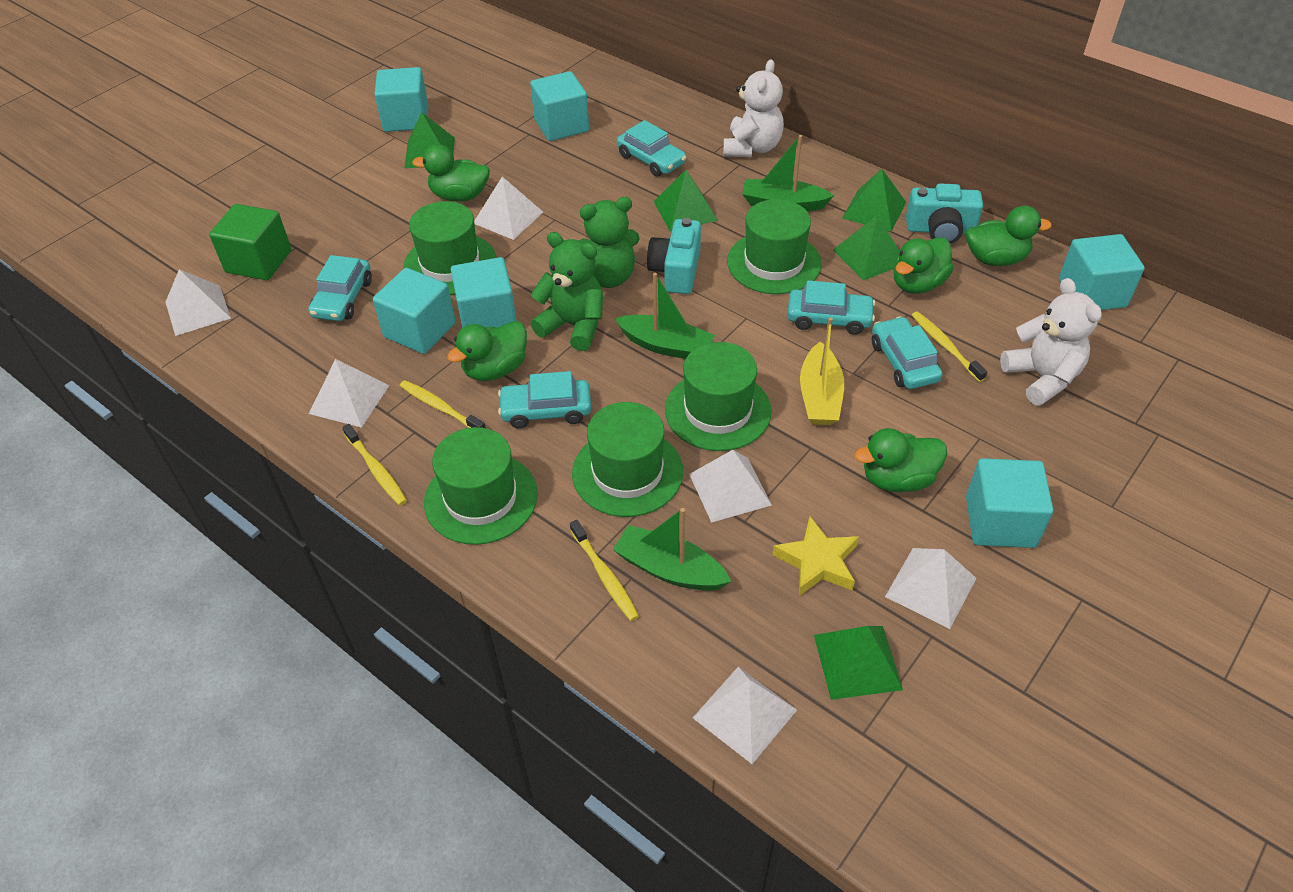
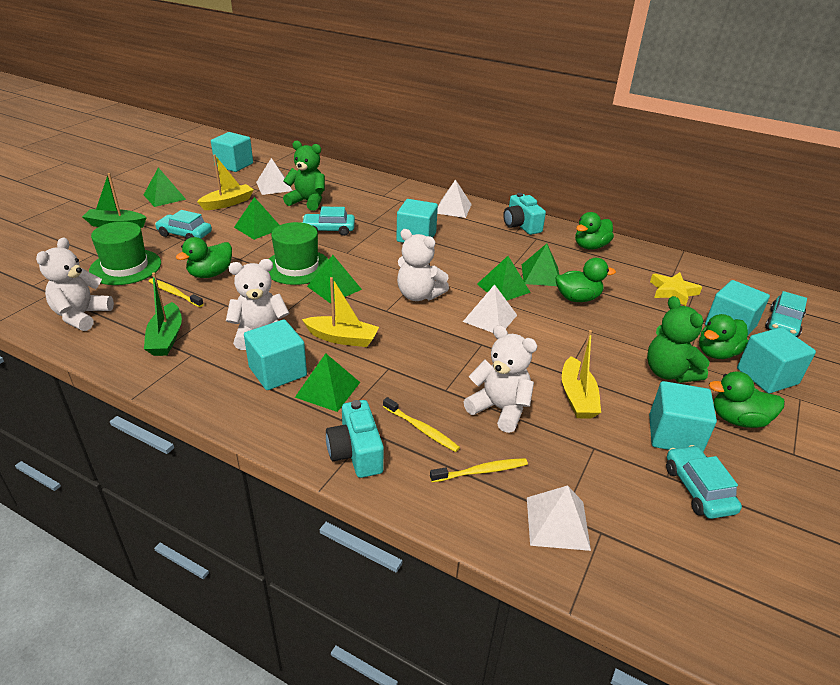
green boat: [613,508,732,591] [615,273,715,359] [742,135,834,211] = 3 -> [82,173,147,228] [144,273,182,356] = 2
green cube: [209,204,291,280] = 1 -> none = 0
green hat: [403,201,497,295] [424,427,538,545] [572,402,683,517] [665,342,772,451] [727,199,822,294] = 5 -> [89,221,161,285] [268,222,329,285] = 2
green pyramid: [404,112,455,168] [654,170,718,232] [814,626,903,700] [833,215,900,281] [842,169,906,232] = 5 -> [144,167,186,207] [234,197,280,240] [295,353,360,412] [307,255,362,303] [477,256,531,300] [522,243,559,286] = 6
turquoise car: [308,255,372,321] [498,371,591,429] [617,120,687,177] [787,280,875,335] [872,316,942,389] = 5 -> [155,210,212,240] [301,207,355,236] [666,445,742,519] [765,291,807,338] = 4
white pyramid: [165,269,231,336] [309,359,390,428] [474,177,543,240] [689,450,772,523] [693,667,797,764] [885,548,976,629] = 6 -> [256,158,293,195] [437,179,472,218] [463,284,517,333] [527,485,591,551] = 4
white teddy bear: [723,59,784,157] [1000,278,1102,406] = 2 -> [36,238,114,331] [226,259,289,350] [397,229,449,301] [464,325,537,433] = 4
yellow boat: [800,317,844,425] = 1 -> [197,155,254,210] [302,277,379,347] [562,330,601,419] = 3
yellow toothbrush: [342,424,407,505] [400,380,486,428] [570,520,639,621] [912,311,987,382] = 4 -> [149,278,204,307] [383,397,460,452] [430,458,528,482] = 3

